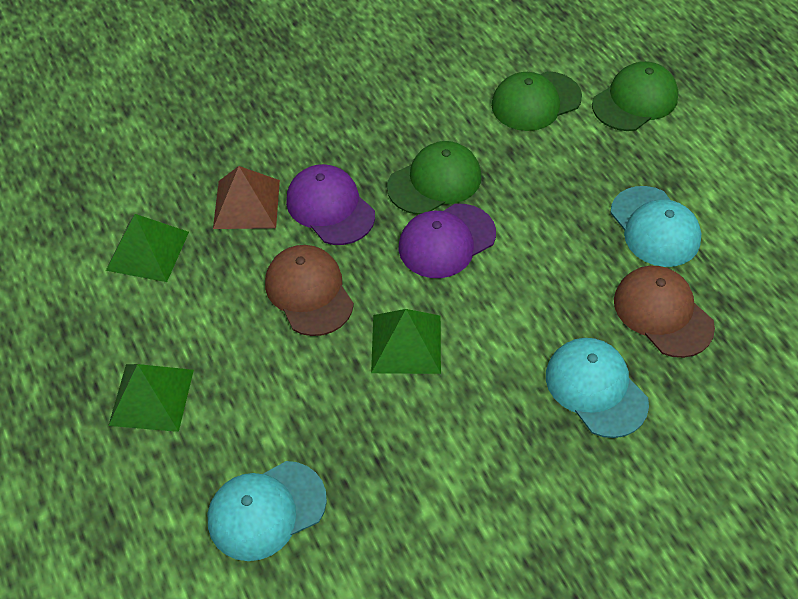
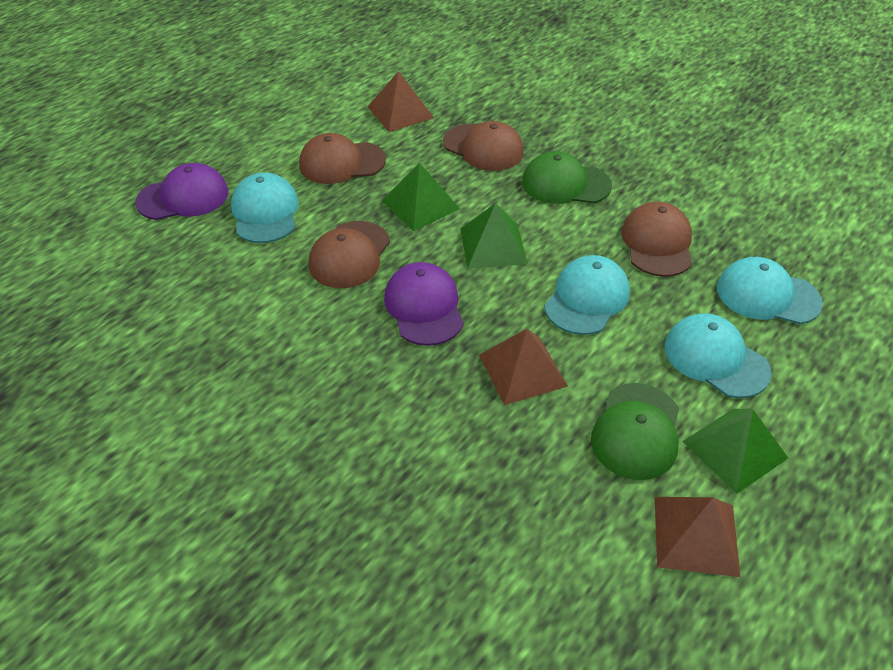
brown cap: [265,245,354,336] [614,266,715,358] = 2 -> [299,133,386,184] [308,221,390,288] [443,121,524,171] [621,202,692,277] = 4
brown pyramid: [213,166,280,229] = 1 -> [367,71,434,132] [479,329,568,405] [655,497,740,577] = 3
green cap: [387,141,481,215] [491,71,582,131] [592,61,679,131] = 3 -> [522,151,612,204] [591,383,679,480] = 2
turquoise cap: [208,461,327,561] [546,338,649,438] [610,186,701,267] = 3 -> [231,173,299,243] [544,255,630,335] [665,313,772,398] [717,257,823,324] = 4

